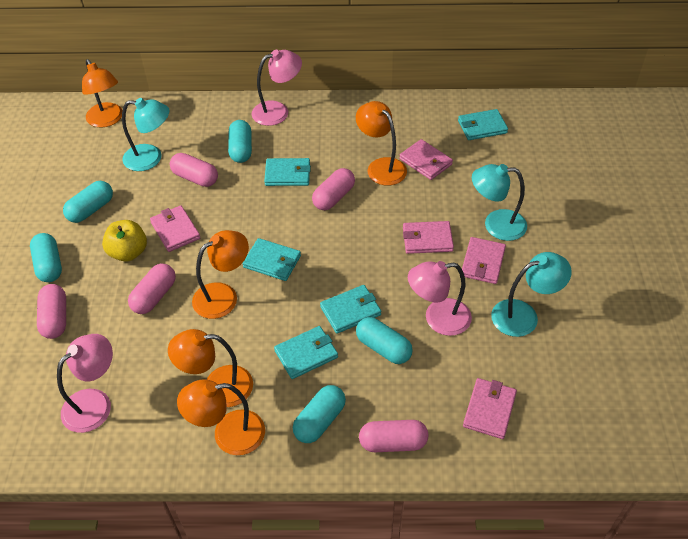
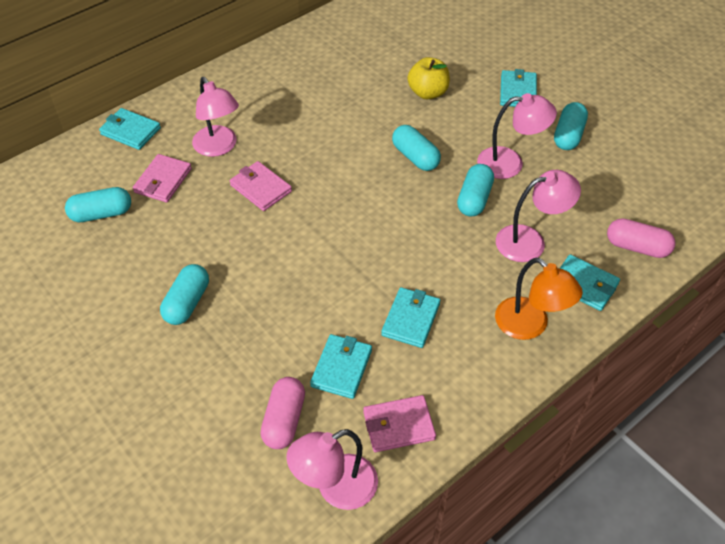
orange lamp: [82,59,123,127] [168,329,253,407] [177,379,265,455] [192,230,249,319] [356,101,407,186] = 5 -> [495,258,583,340] = 1
pink capsule: [37,284,66,339] [128,264,176,314] [170,153,218,187] [312,168,355,210] [359,420,428,452] = 5 -> [260,377,305,449] [607,218,676,258] = 2
pink lamp: [57,334,113,433] [252,50,302,126] [408,261,472,336] = 3 -> [192,77,239,157] [286,429,378,510] [477,93,557,179] [496,170,581,262] = 4
pink wallet: [150,205,200,252] [399,139,453,180] [403,221,454,254] [462,237,506,284] [463,378,517,439] = 5 -> [133,154,192,203] [230,161,292,211] [363,395,436,452] = 3
turquoise lamp: [122,98,170,171] [472,164,527,241] [491,252,572,337] = 3 -> none = 0

